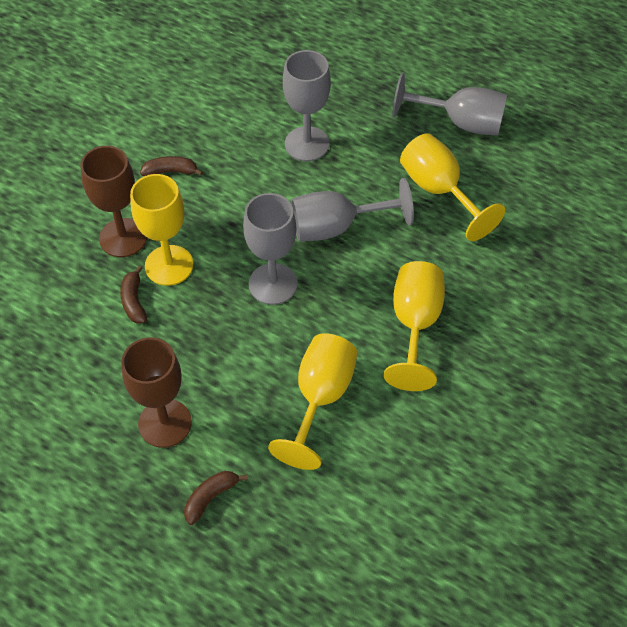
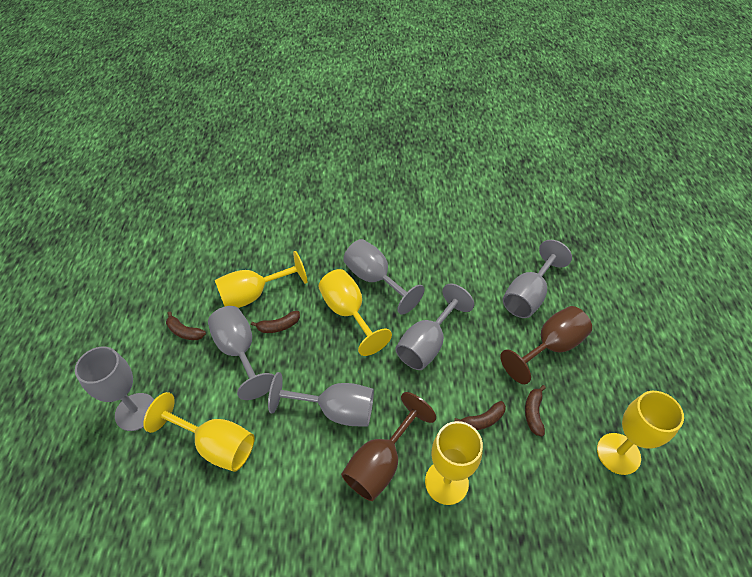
brown banana: [120,266,147,324] [140,156,203,176] [184,471,247,525] = 3 -> [166,312,206,340] [251,311,300,333] [454,401,506,430] [525,385,546,436] = 4
grey goblet: [243,193,298,305] [283,50,331,161] [291,178,414,241] [392,72,507,136] = 4 -> [75,347,154,431] [208,306,274,400] [268,372,374,427] [343,239,424,315] [395,284,474,370] [503,240,572,318] = 6
yellow goblet: [130,174,193,286] [268,333,358,470] [384,261,445,391] [400,133,505,241] = 4 -> [143,392,255,472] [215,251,307,308] [319,269,392,356] [425,421,483,505] [597,391,684,475] = 5

